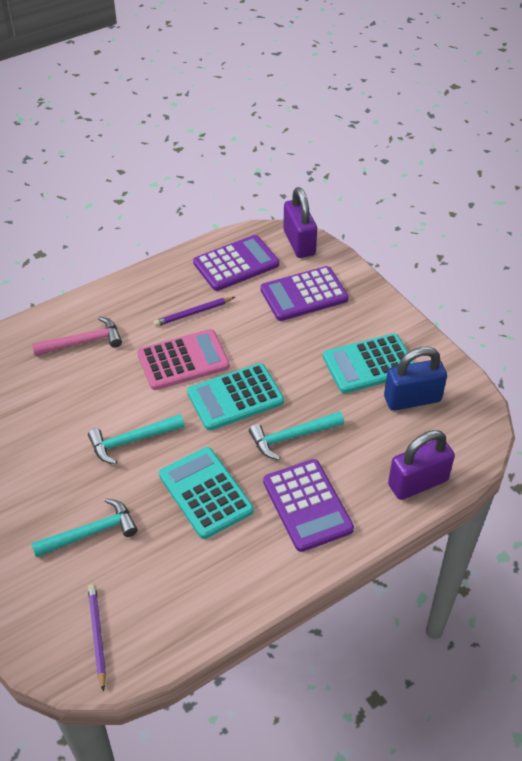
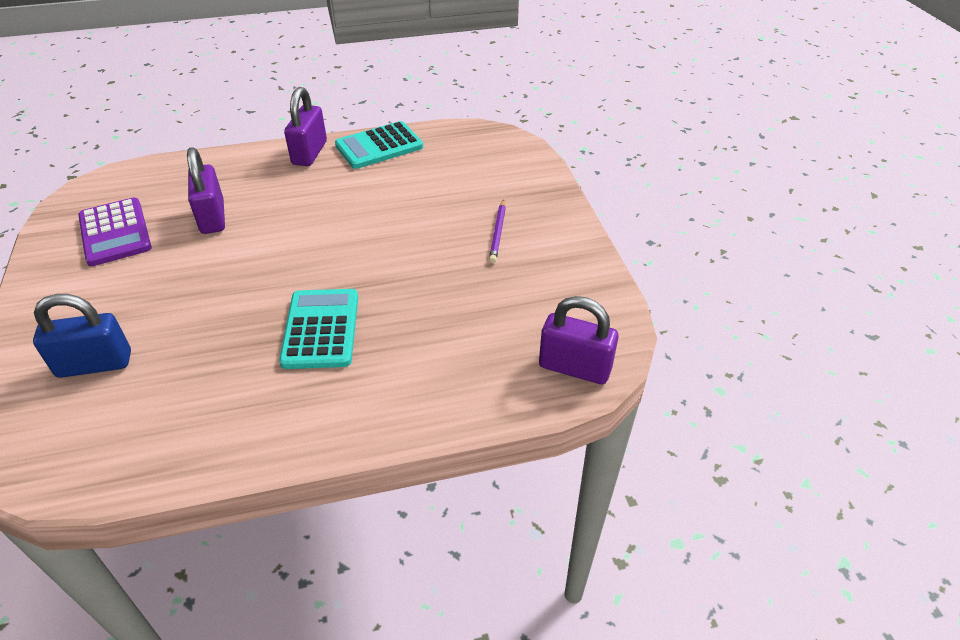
pink calculator: [137,329,230,390] = 1 -> none = 0
pink hammer: [32,316,122,356] = 1 -> none = 0
purple calculator: [193,235,279,291] [261,266,349,321] [263,459,354,552] = 3 -> [78,197,152,266] = 1
purple padlock: [283,187,317,258] [388,430,455,500] = 2 -> [187,147,225,234] [284,87,327,166] [539,296,619,384] = 3
purple pencil: [88,584,106,691] [154,297,235,327] = 2 -> [489,199,506,263] = 1
turquoise calculator: [159,447,254,539] [187,363,284,430] [323,333,415,393] = 3 -> [279,289,358,369] [335,121,423,169] = 2
turquoise hammer: [31,498,138,557] [88,414,185,464] [249,411,344,460] = 3 -> none = 0

